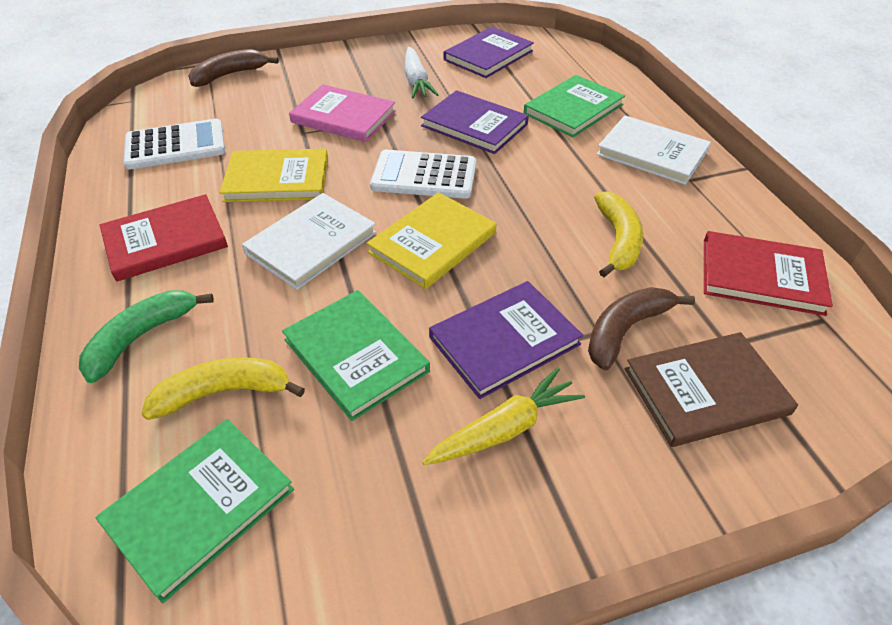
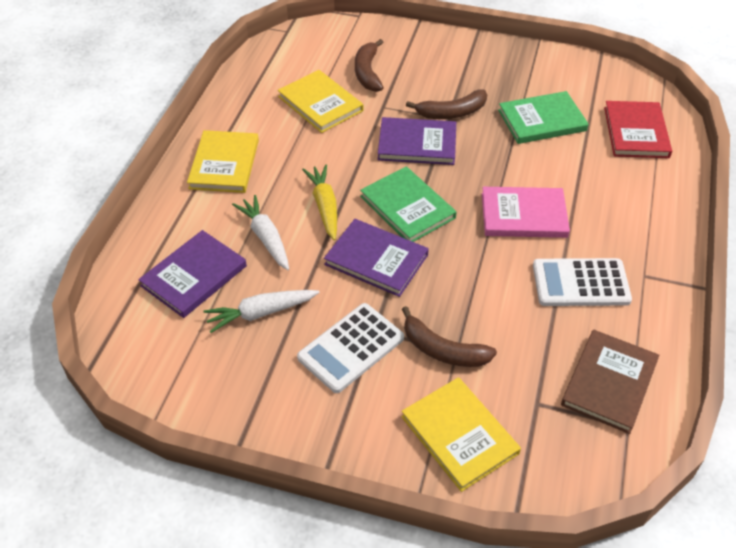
brown banana: [188,49,279,87] [588,287,695,371] = 2 -> [355,39,384,92] [402,306,497,367] [406,90,487,119] = 3
green banana: [79,290,214,383] = 1 -> none = 0
green book: [95,419,294,603] [282,290,430,421] [524,75,625,137] = 3 -> [360,166,456,242] [498,91,589,144] = 2
red book: [100,194,228,282] [704,231,833,316] = 2 -> [604,101,672,158] = 1
white book: [242,193,377,290] [597,115,711,185] = 2 -> none = 0
white carrot: [404,47,438,99] = 1 -> [203,290,319,333] [232,195,289,270] = 2
yellow banana: [141,357,305,420] [594,191,643,277] = 2 -> none = 0
yellow book: [219,148,328,202] [367,192,496,289] = 2 -> [187,130,259,193] [278,70,363,133] [401,377,521,492] = 3

